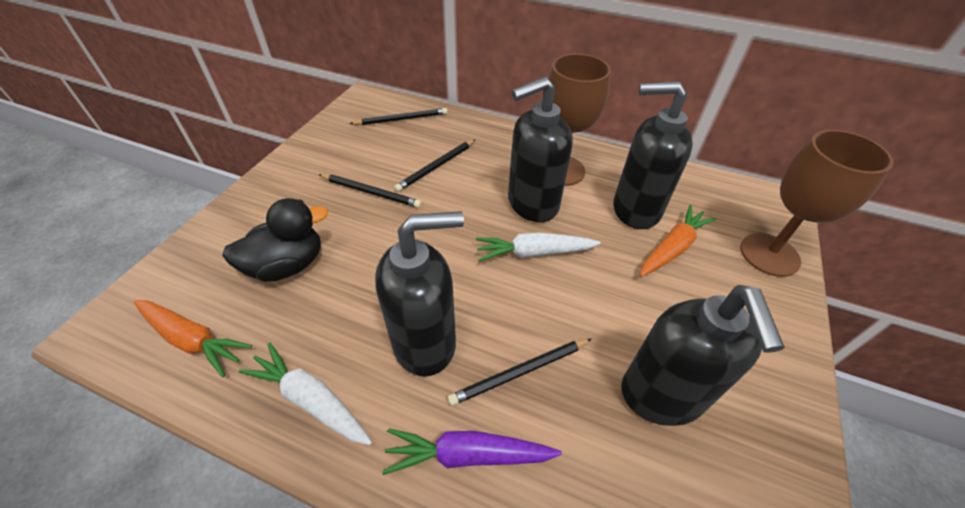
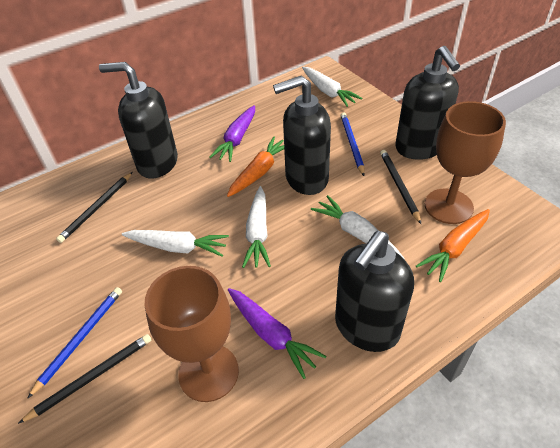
black duck: [222,198,328,282] = 1 -> none = 0
black pencil: [319,174,422,208] [349,108,448,125] [394,139,476,192] [448,339,592,406] = 4 -> [18,334,151,424] [56,172,133,243] [380,150,421,224] = 3
blue pencil: none = 0 -> [27,287,122,399] [340,112,365,176] = 2
purple carrot: [382,428,562,475] = 1 -> [210,105,255,162] [228,288,326,379] = 2
white carrot: [239,342,372,445] [476,232,600,262] = 2 -> [122,230,229,257] [242,186,271,268] [302,67,362,107] [311,195,405,259] = 4

